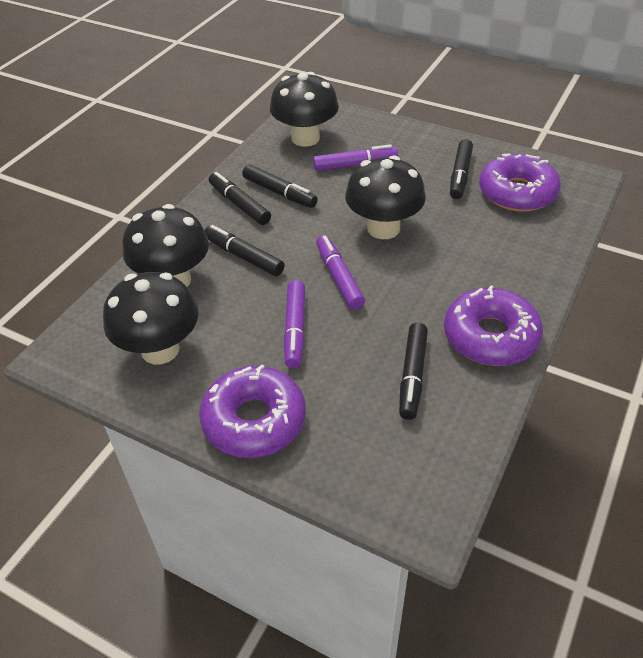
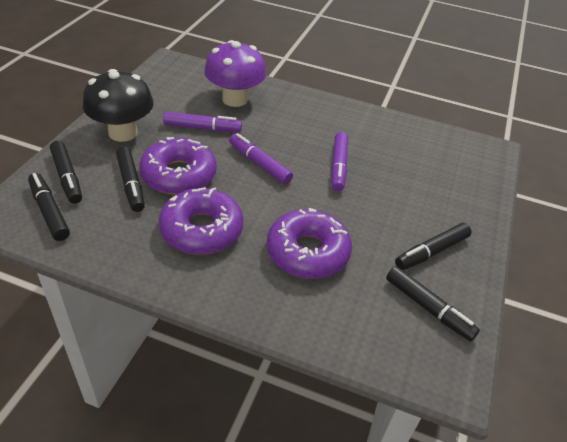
black mushroom: [103,272,198,364] [123,204,209,287] [270,72,339,147] [345,155,426,239] = 4 -> [83,69,154,142] = 1
purple mushroom: none = 0 -> [204,40,266,107] = 1

